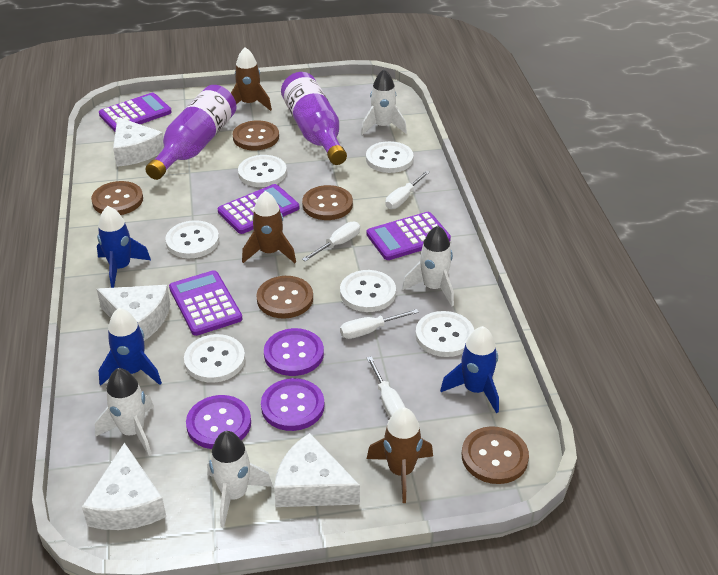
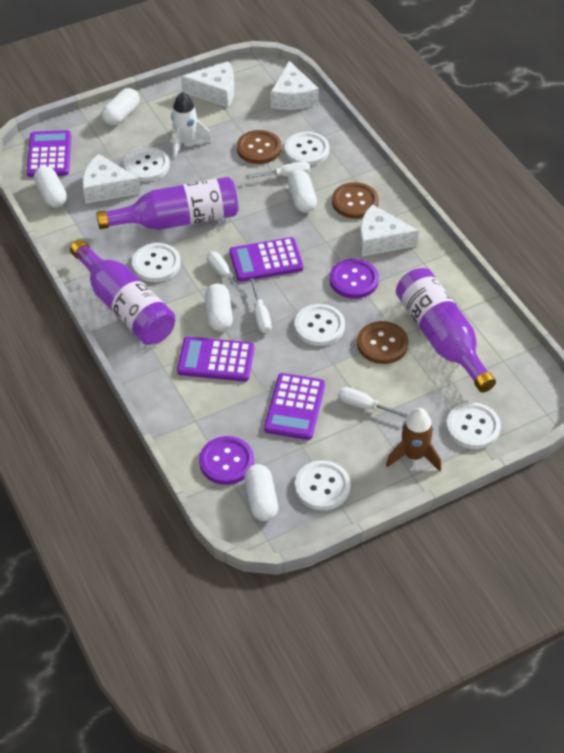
blue rocket: [97,206,151,288] [99,308,162,386] [440,326,499,413] = 3 -> none = 0
brown button: [91,181,143,215] [233,120,279,150] [256,276,313,319] [302,185,353,220] [462,426,529,484] = 5 -> [237,130,282,164] [332,182,379,219] [357,321,408,364] = 3
brown rocket: [231,47,272,111] [242,191,296,263] [367,407,433,503] = 3 -> [386,408,441,471] = 1
purple bottle: [145,85,236,180] [281,72,347,165] = 2 -> [70,239,176,345] [96,177,238,230] [396,268,496,392] = 3
purple button: [186,395,251,449] [261,378,324,431] [264,328,324,376] = 3 -> [199,436,254,485] [330,259,379,299] = 2
white capsule: none = 0 -> [34,166,67,208] [101,88,140,126] [205,283,233,332] [244,464,278,522] [287,170,317,213] = 5
white rocket: [95,368,154,456] [207,431,273,528] [361,69,407,135] [402,226,454,306] = 4 -> [171,92,212,158] = 1

